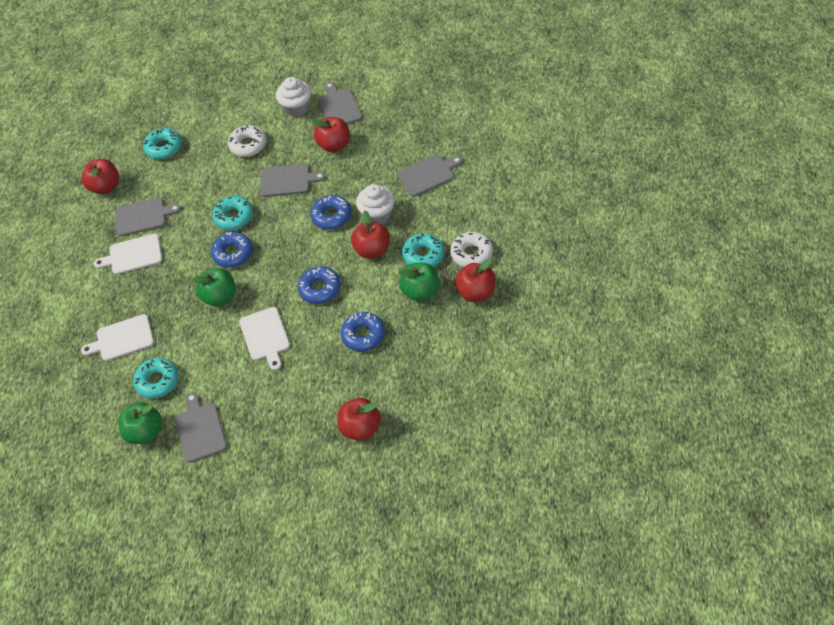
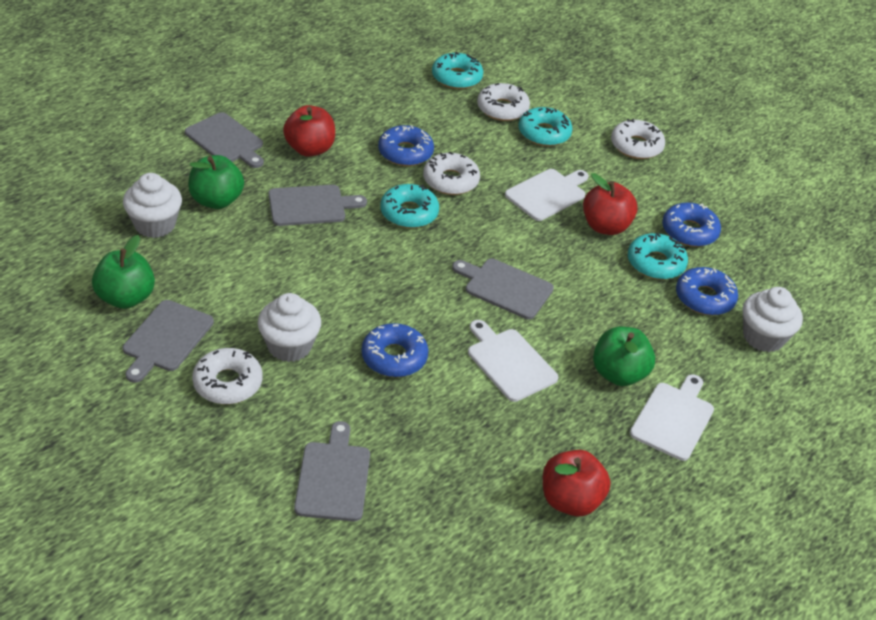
red apple: [82,159,119,194] [311,117,350,152] [338,398,381,441] [351,211,390,259] [455,259,495,302] = 5 -> [283,105,335,157] [543,450,611,516] [583,173,638,235] = 3
white cupcake: [276,77,311,117] [356,184,395,224] = 2 -> [123,173,182,238] [258,293,321,362] [743,287,803,352] = 3
white donut: [228,125,266,157] [450,232,493,268] = 2 -> [192,348,263,404] [423,151,480,195] [477,83,530,121] [611,119,665,159] = 4

